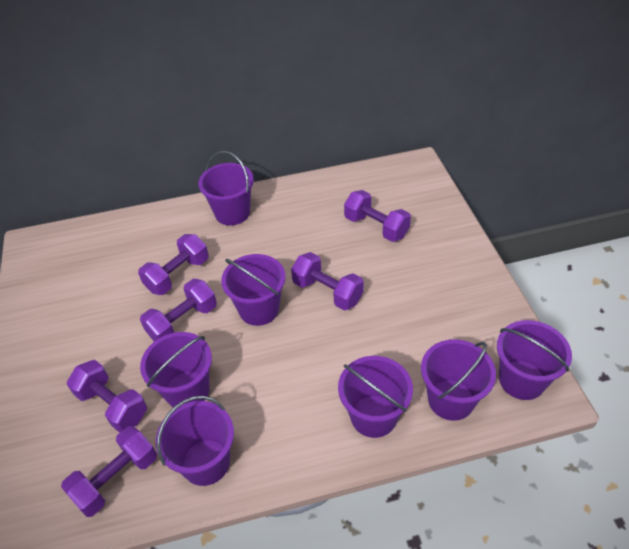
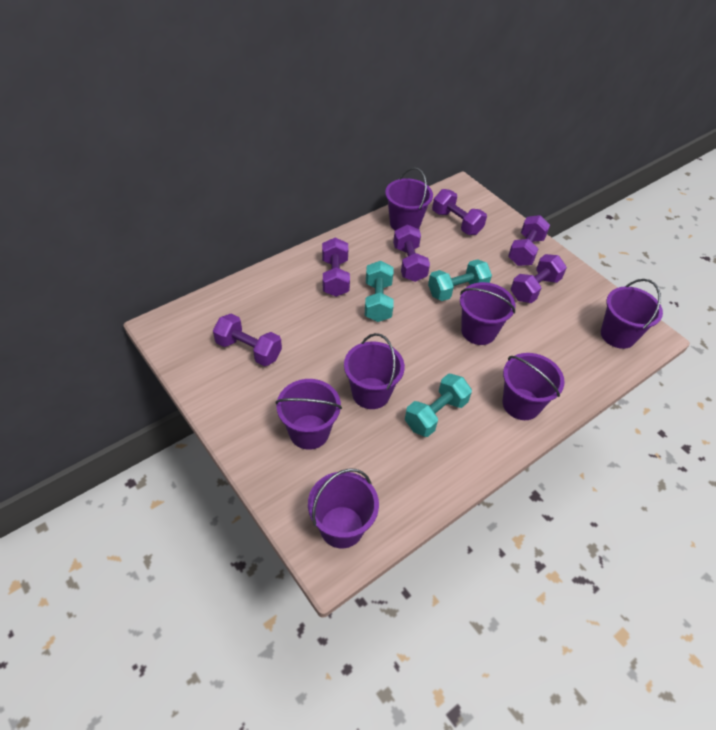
turquoise dumbbell: none = 0 -> [365,261,394,322] [405,373,472,437] [428,259,492,301] = 3

